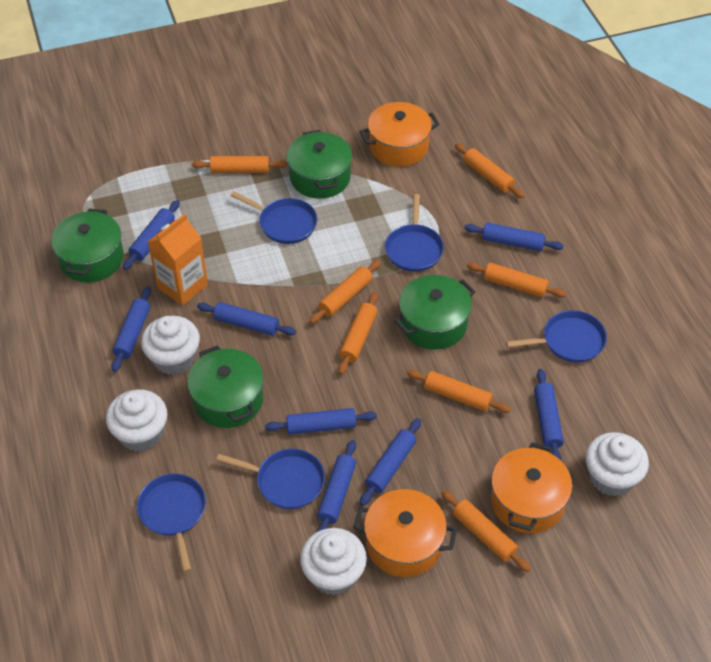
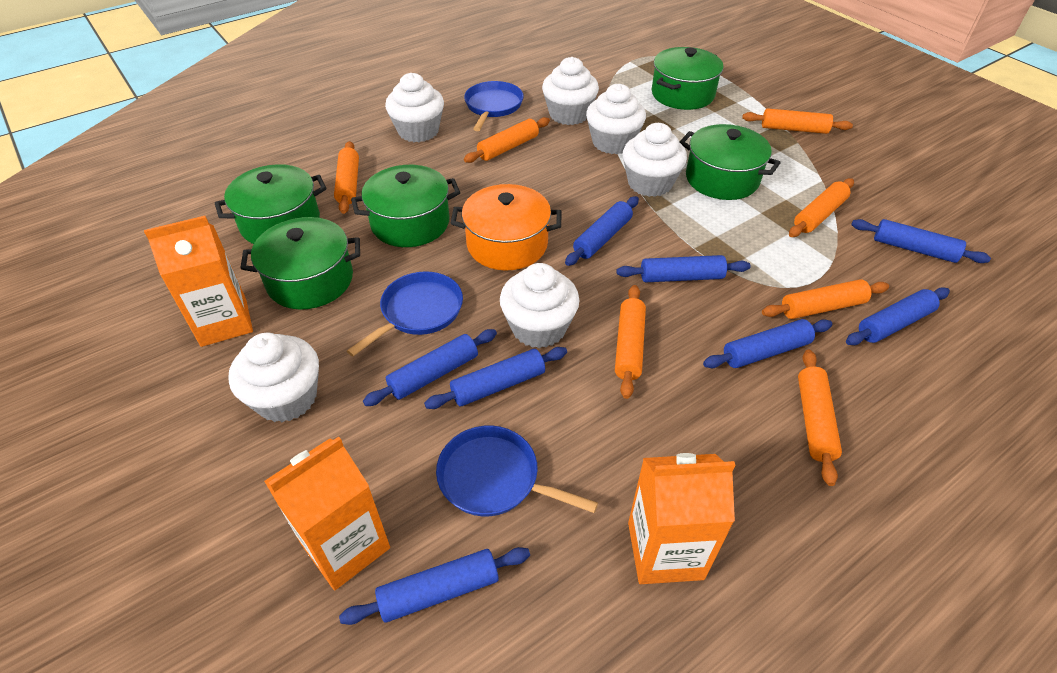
blue pan: [137,473,206,572] [217,449,325,509] [231,191,317,244] [385,194,444,272] [506,310,607,363] = 5 -> [347,271,463,356] [436,425,598,517] [464,81,524,131] = 3
green pot: [51,208,124,282] [187,345,264,428] [287,130,352,199] [394,275,476,350] = 4 -> [215,164,327,244] [240,217,360,310] [351,165,460,247] [652,47,723,110] [680,124,781,200] = 5
orange carton: [148,214,208,306] = 1 -> [144,216,253,347] [264,437,390,590] [628,453,735,584] = 3
orange pot: [353,489,457,577] [360,102,440,167] [491,442,572,533] = 3 -> [451,184,562,270] = 1
white cupcake: [106,389,168,452] [141,316,200,375] [300,528,367,595] [586,432,649,496] = 4 -> [228,333,319,422] [385,73,444,142] [500,263,580,348] [542,57,599,125] [586,84,646,154] [623,123,687,197] = 6

